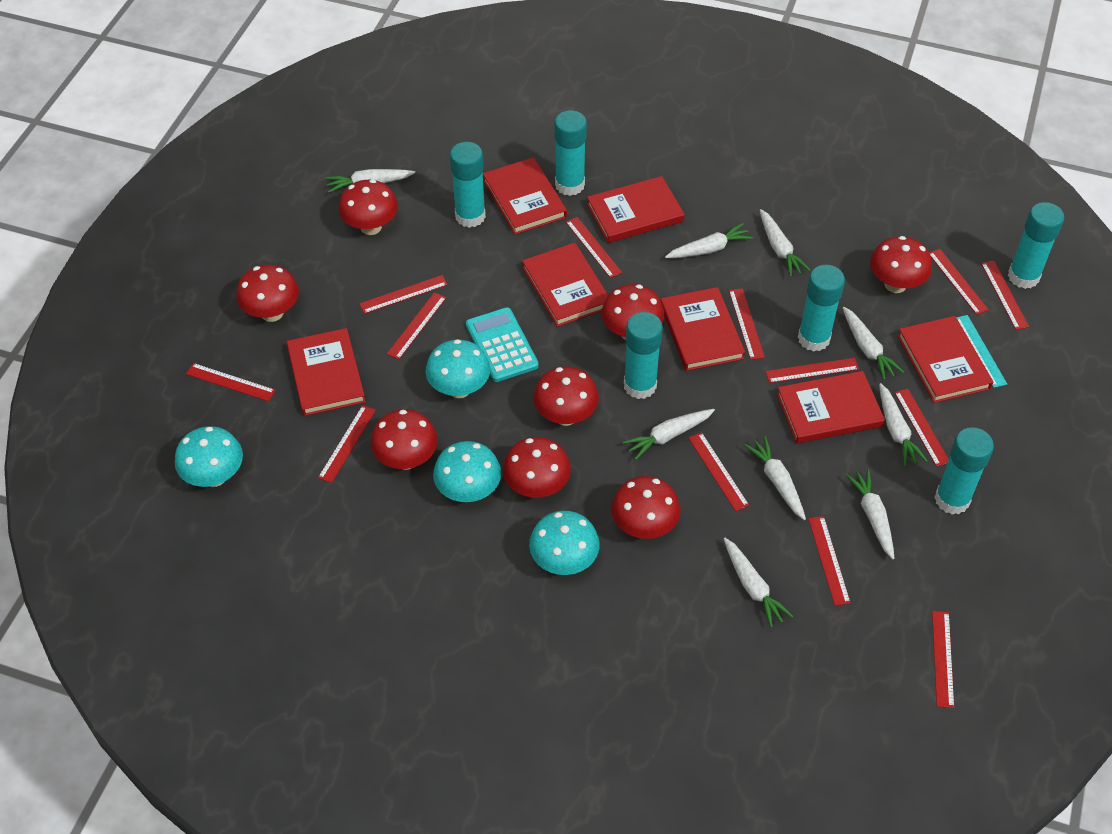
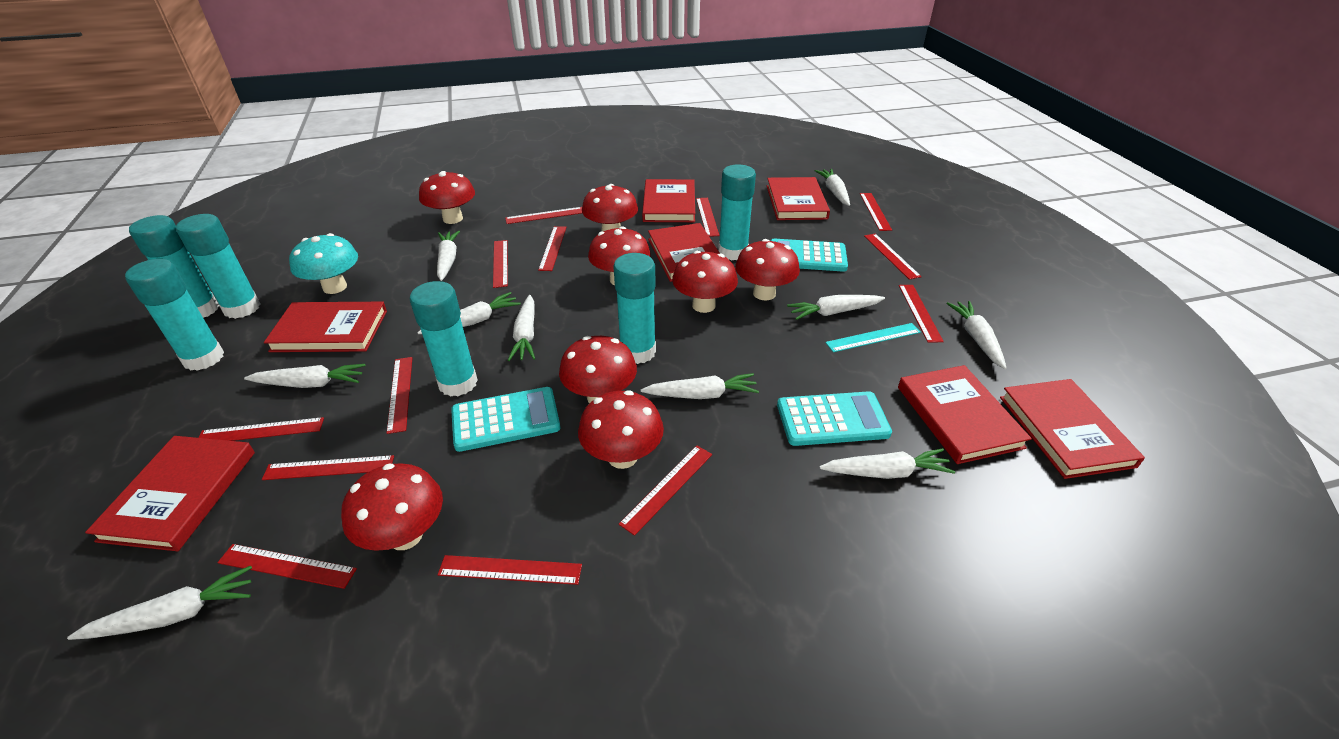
turquoise calculator: [466,307,539,382] = 1 -> [451,387,560,452] [770,239,848,272] [777,391,892,446] = 3
turquoise mushroom: [175,426,243,487] [425,339,490,398] [433,441,501,502] [529,511,600,575] = 4 -> [289,233,358,294] = 1
white carrot: [325,169,415,193] [623,409,715,460] [665,223,753,258] [723,538,793,628] [744,436,806,520] [760,209,811,277] [842,307,904,380] [845,469,895,560] [879,383,928,467] = 9 -> [67,566,252,640] [244,364,366,388] [417,292,521,334] [437,231,460,281] [508,295,535,361] [641,373,759,399] [787,295,885,320] [815,169,850,206] [819,448,955,479] [946,301,1006,369] = 10

